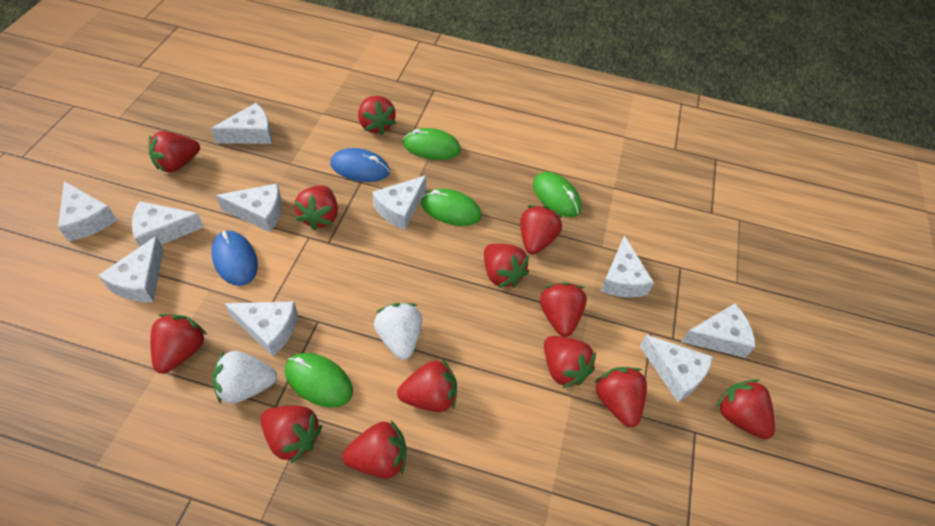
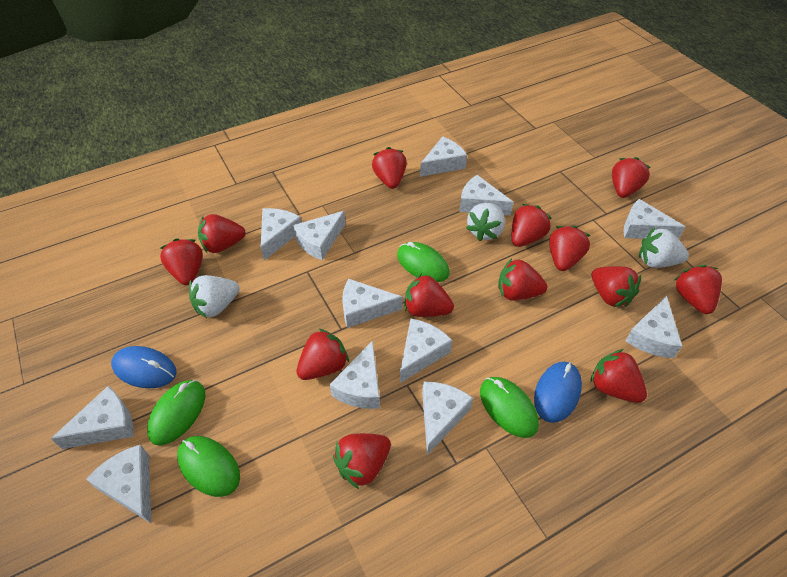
white cheese: [58,181,117,241] [98,236,164,302] [132,201,204,247] [211,103,272,144] [216,183,282,232] [225,301,298,356] [372,175,426,230] [601,235,654,297] [640,335,713,402] [681,304,755,358] = 10 -> [51,386,134,449] [86,445,151,523] [261,208,302,260] [293,211,345,260] [330,341,380,409] [342,279,403,328] [400,319,452,383] [420,136,467,177] [422,382,473,455] [459,175,513,215] [624,199,685,239] [626,296,682,358] = 12
white strawberry: [212,351,277,404] [374,303,422,360] = 2 -> [189,275,240,318] [466,203,505,241] [639,227,689,268] = 3

